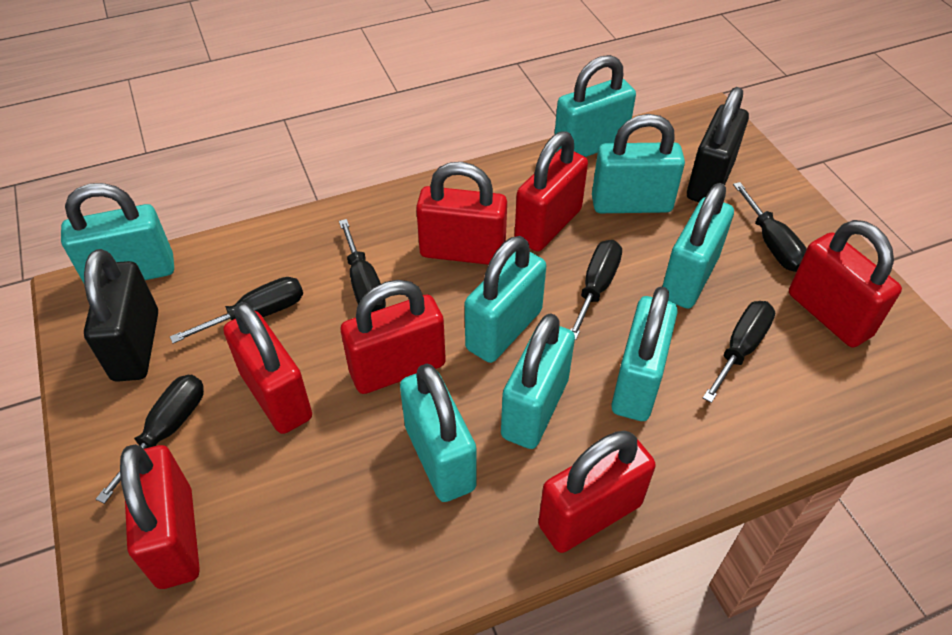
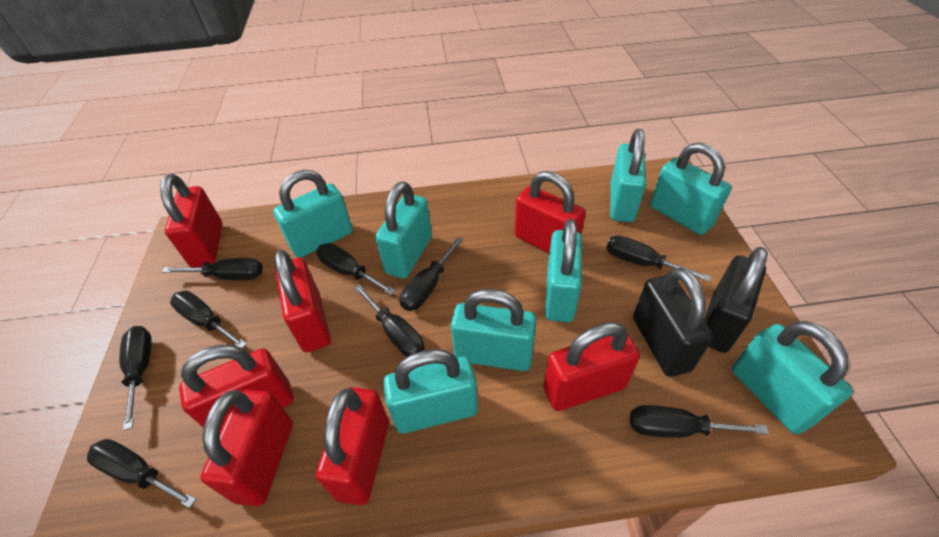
black screwdriver: [96,375,204,504] [170,277,303,343] [339,219,386,312] [570,240,622,340] [703,301,775,403] [733,182,807,272] = 6 -> [87,439,196,508] [119,326,152,431] [162,258,263,280] [170,290,247,348] [317,243,396,295] [354,284,425,357] [400,237,464,311] [606,235,711,282] [630,405,769,438] = 9

